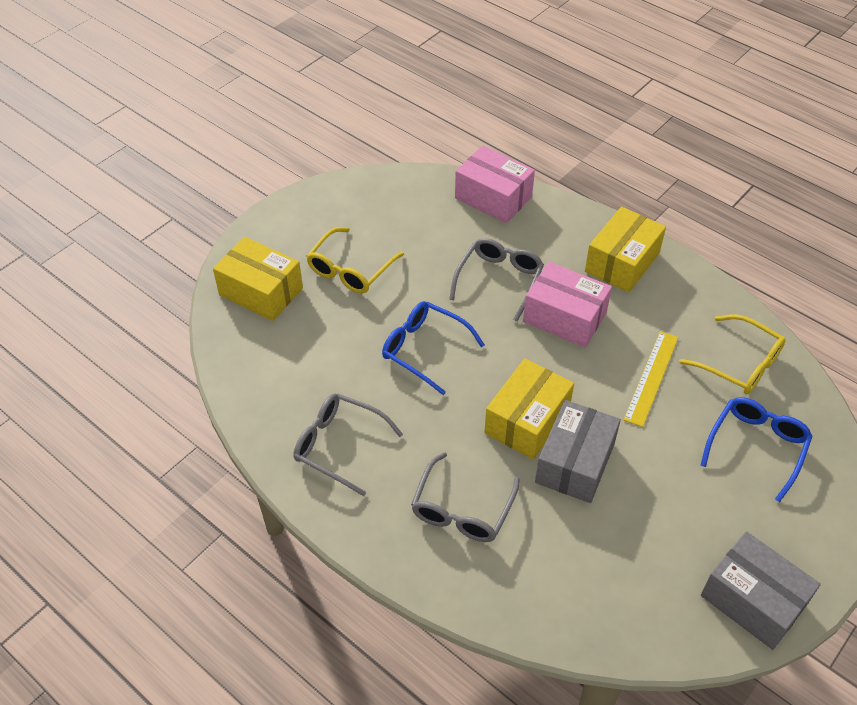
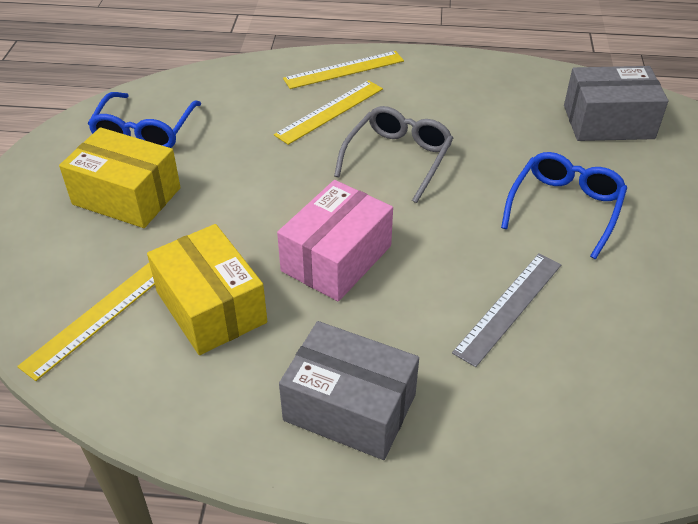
grey glasses: [294,393,403,496] [411,452,520,542] [449,238,544,322] = 3 -> [334,106,453,203] = 1
grey ruler: none = 0 -> [452,253,561,367] = 1
pink box: [455,145,535,223] [523,262,612,348] = 2 -> [277,180,393,302] = 1
yellow box: [213,237,303,321] [484,358,574,459] [585,207,666,293] = 3 -> [59,127,181,228] [147,224,268,355] = 2
yellow glasses: [306,227,404,294] [679,314,786,395] = 2 -> none = 0
yellow ruler: [624,331,679,427] = 1 -> [17,263,155,381] [274,80,383,145] [283,51,404,89] = 3

